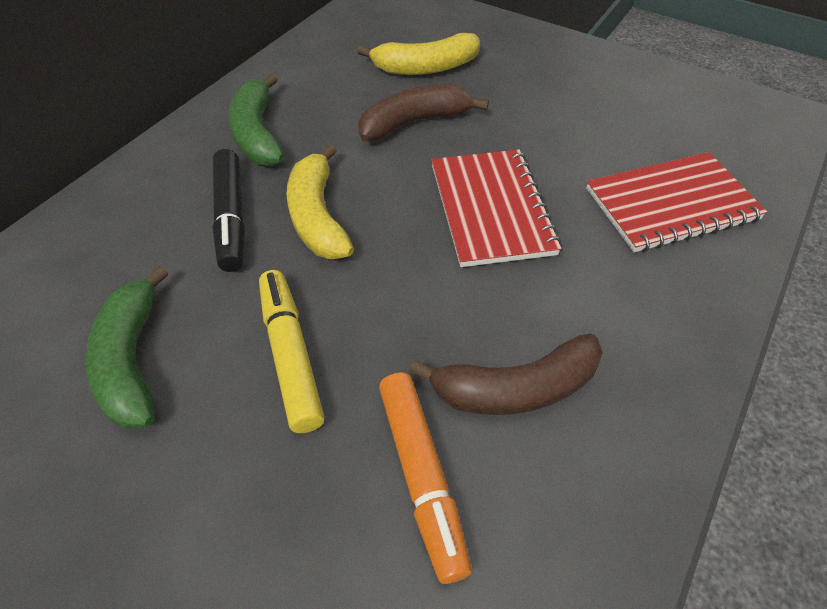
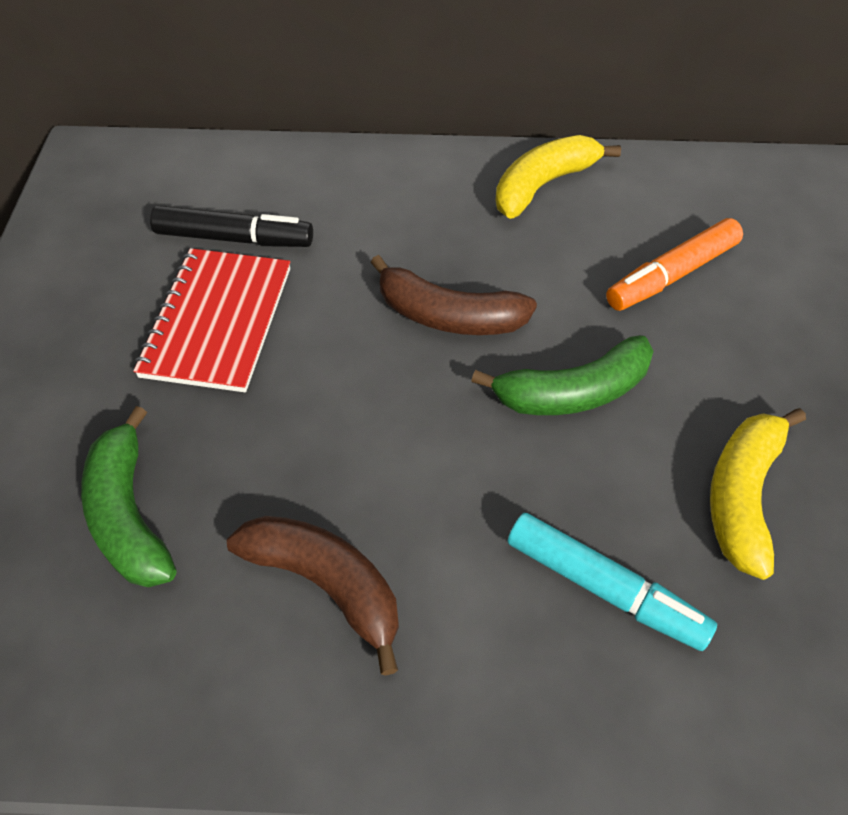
red notebook: [431,150,561,267] [586,152,767,252] = 2 -> [133,248,290,392] = 1
turquoise marker: none = 0 -> [508,513,717,651] = 1
yellow marker: [259,270,324,433] = 1 -> none = 0

